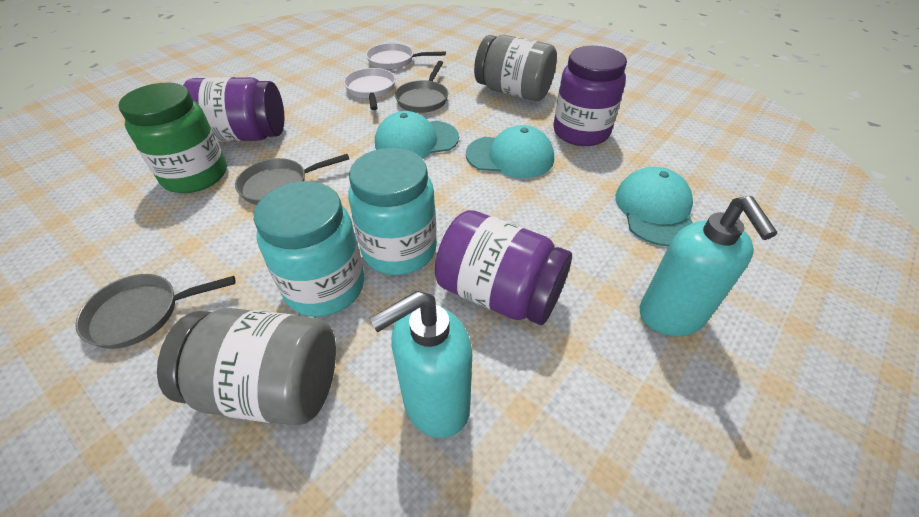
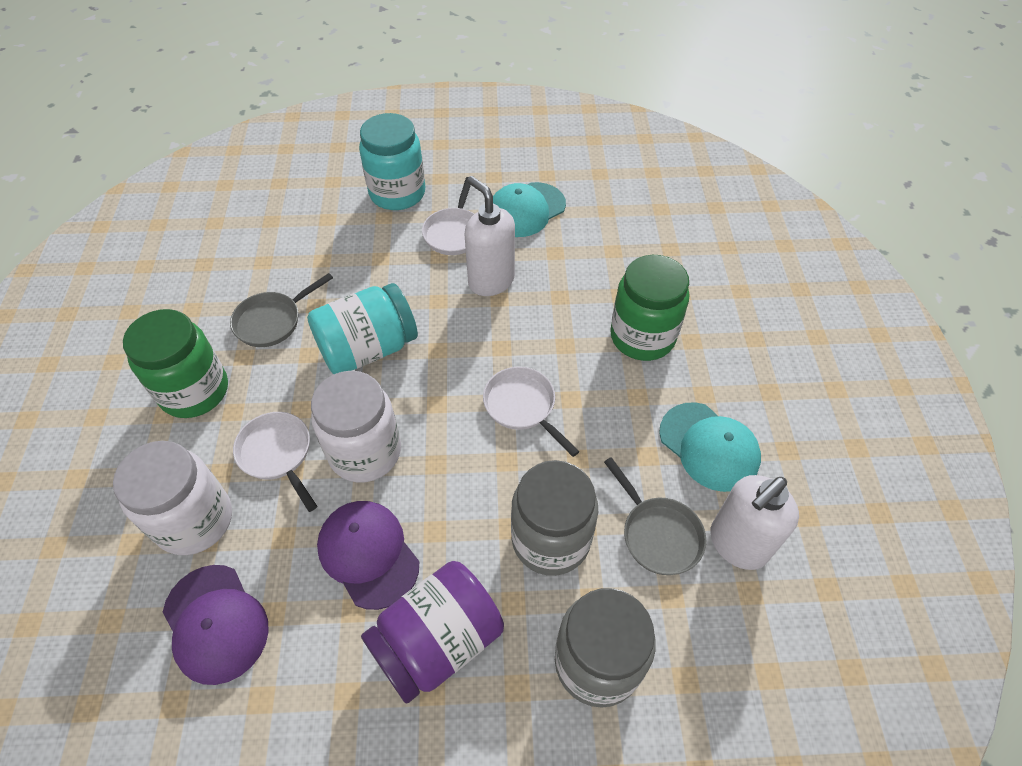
green jar: [118,83,227,193] = 1 -> [123,309,228,418] [610,255,689,361] = 2
grey pan: [75,274,235,349] [235,154,349,205] [395,61,448,113] = 3 -> [230,273,333,347] [604,457,706,575] = 2
purple cap: none = 0 -> [163,565,269,685] [317,501,419,610] = 2
purple jar: [183,77,284,142] [435,210,572,325] [553,46,627,146] = 3 -> [361,561,504,704] = 1
turquoise cap: [375,111,459,158] [466,125,554,178] [615,167,693,246] = 3 -> [493,182,566,237] [659,402,761,492] = 2
turquoise soap dispenser: [369,291,472,438] [640,196,777,336] = 2 -> none = 0
white jar: none = 0 -> [113,441,232,555] [311,371,401,483] = 2
white pan: [344,68,396,110] [366,43,446,70] = 2 -> [233,412,317,512] [422,177,474,255] [483,367,580,457] = 3
white soap dispenser: none = 0 -> [465,176,515,296] [710,475,799,570] = 2

